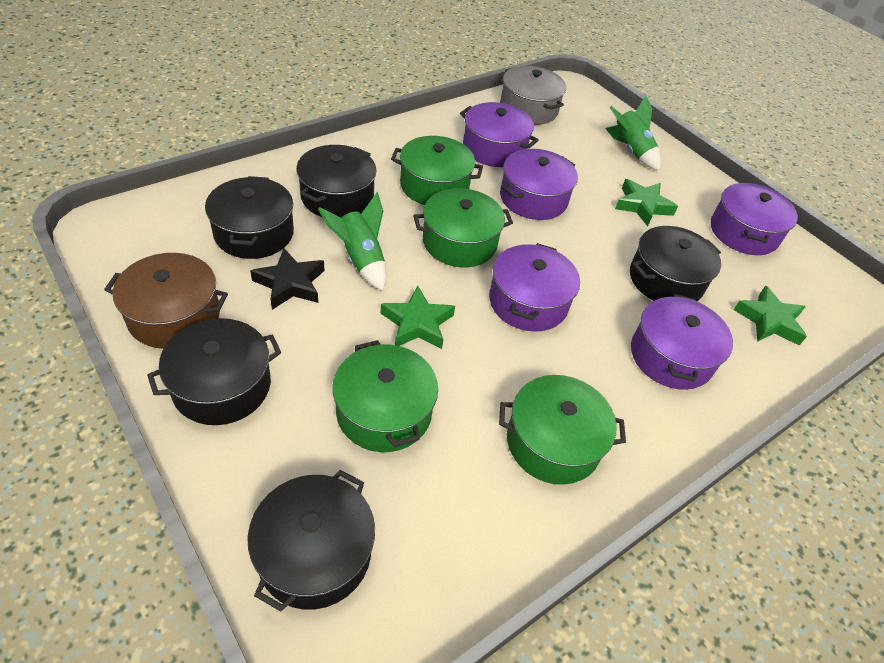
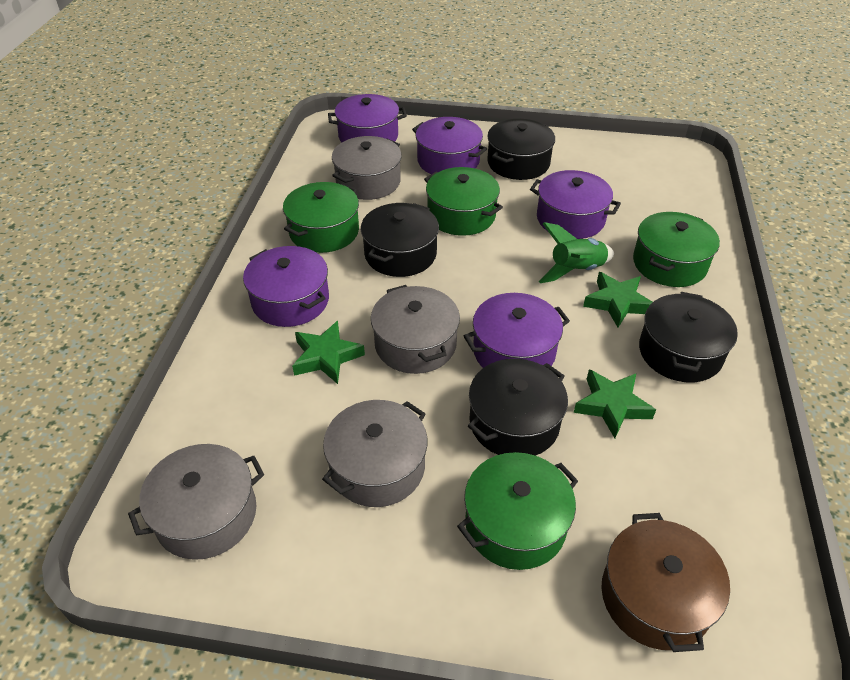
black pot: [147,318,281,425] [205,176,294,259] [247,470,375,612] [296,145,377,218] [630,226,721,301] = 5 -> [361,203,439,277] [468,359,568,456] [487,119,555,180] [639,292,738,382] = 4
black star: [250,248,325,310] = 1 -> none = 0
green rocket: [318,193,386,291] [605,96,661,171] = 2 -> [539,222,614,283] = 1
grey pot: [500,66,566,125] = 1 -> [128,444,264,560] [322,400,427,507] [332,136,402,200] [371,285,460,374] = 4

